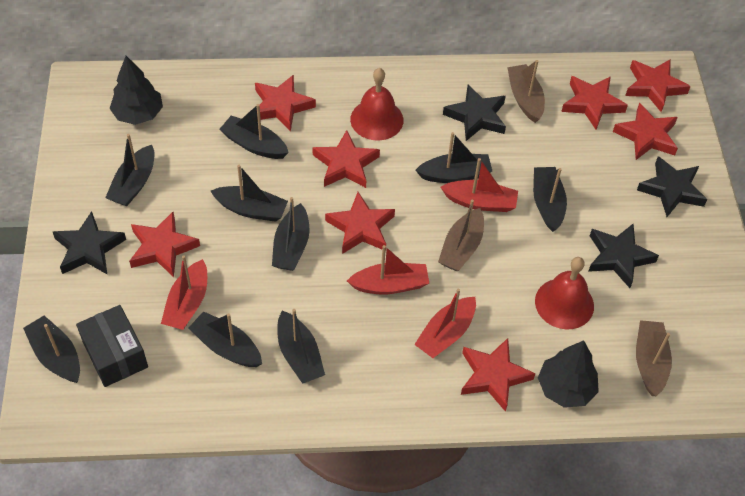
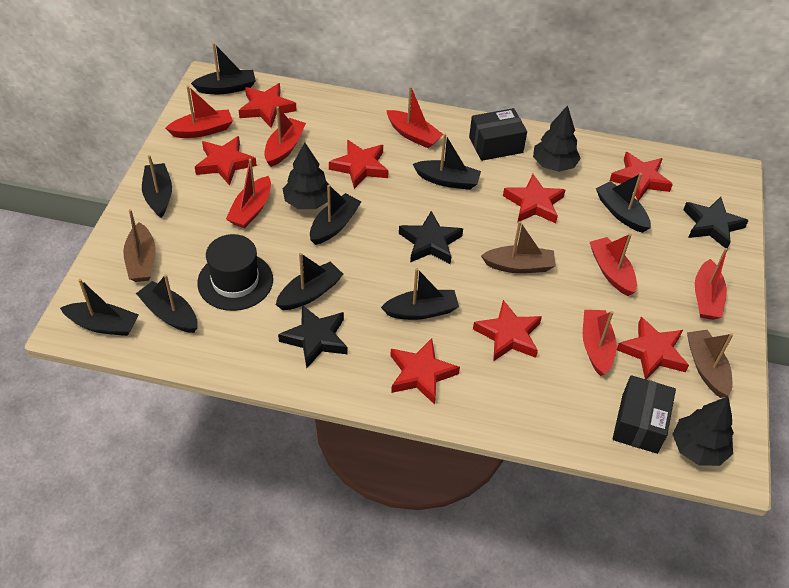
black box: [76,305,148,387] = 1 -> [469,108,527,161] [613,375,676,454] = 2
black hat: none = 0 -> [197,234,273,311] = 1
black star: [53,211,126,275] [443,85,506,141] [588,223,659,288] [637,156,708,217] = 4 -> [278,305,347,368] [399,211,463,264] [683,197,749,248] = 3
black tree: [110,56,163,125] [538,341,599,408] = 2 -> [283,142,329,209] [533,105,581,172] [672,396,734,466] = 3
red bell: [350,68,403,140] [535,257,594,330] = 2 -> none = 0
red boat: [161,255,207,330] [347,245,429,294] [414,289,476,358] [441,158,518,212] = 4 -> [165,86,233,138] [226,159,271,228] [264,107,306,167] [386,86,444,149] [583,310,617,376] [590,234,637,296] [695,248,728,320] = 7

